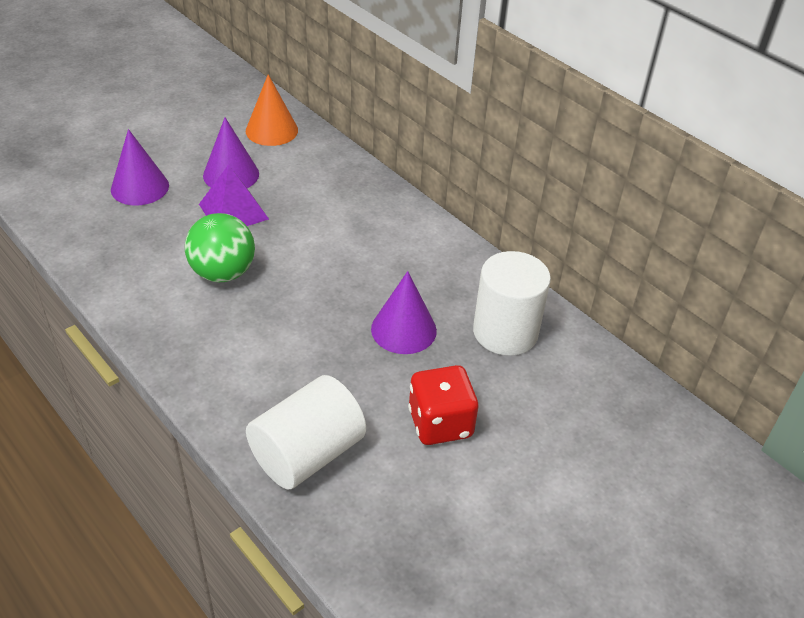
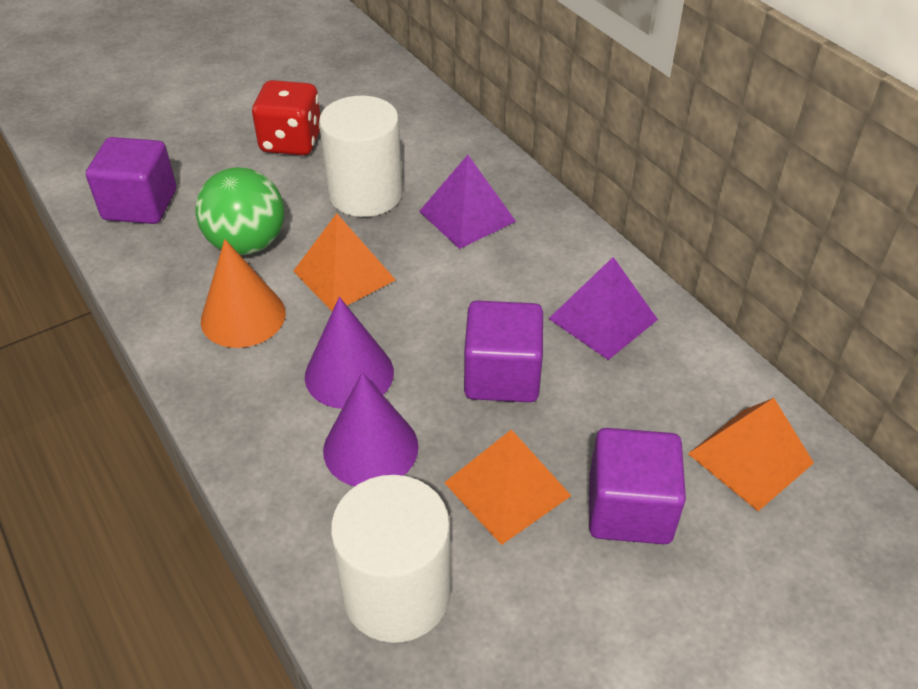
orange pyramid: none = 0 -> [293,213,396,311] [444,429,571,545] [688,398,814,511] = 3
purple cone: [111,129,169,205] [203,117,259,188] [371,271,437,354] = 3 -> [305,297,394,409] [323,372,419,486] = 2
purple cube: none = 0 -> [86,137,176,224] [464,301,543,402] [589,428,686,544] = 3
purple pyramid: [199,164,269,226] = 1 -> [419,155,516,249] [549,257,658,360] = 2

